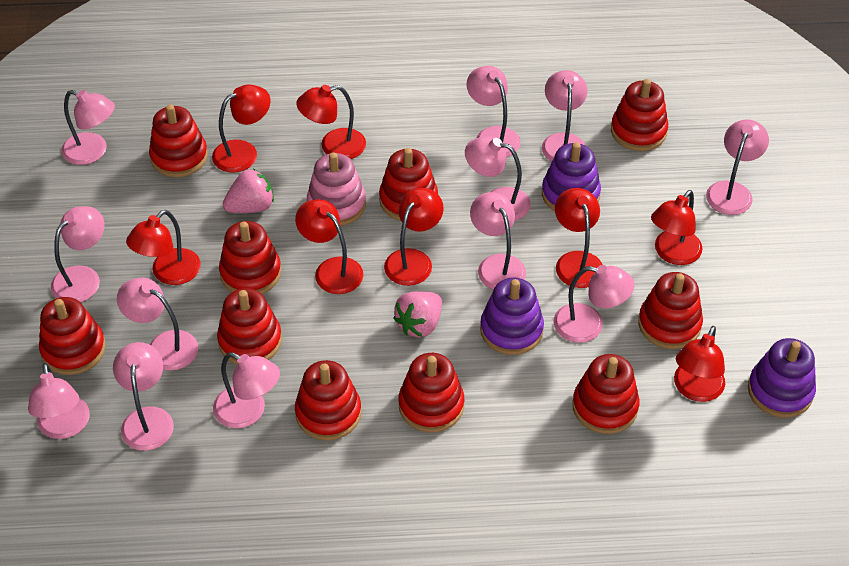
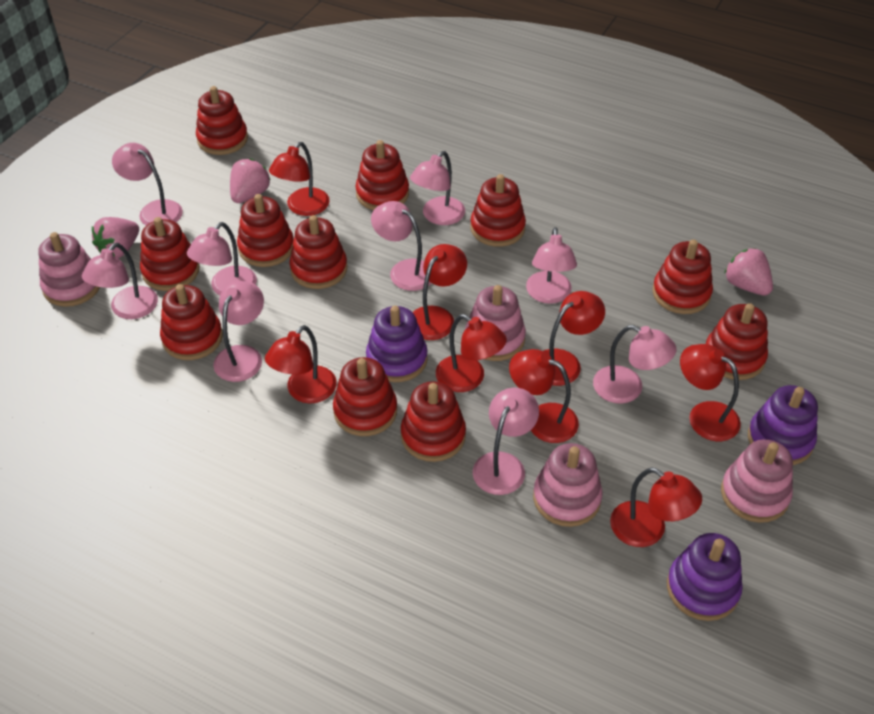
pink lamp: [28,363,90,439] [51,206,105,302] [61,90,115,165] [113,342,174,451] [117,278,198,371] [213,352,280,428] [465,136,531,220] [467,66,520,157] [470,192,526,290] [542,70,587,162] [553,265,635,343] [706,120,769,215] = 12 -> [82,243,158,319] [112,143,183,225] [187,222,257,295] [213,281,264,382] [371,201,431,291] [410,151,465,225] [473,388,539,495] [526,227,577,304] [593,325,676,404] = 9
pink stacking toy: [307,152,366,226] = 1 -> [38,232,100,307] [465,285,526,361] [533,443,603,527] [721,439,793,523] = 4
pink strawberry: [223,169,274,213] [393,291,442,337] = 2 -> [92,217,139,258] [230,159,270,203] [724,248,773,296] = 3
red stacking toy: [39,297,106,375] [149,105,208,177] [217,288,282,364] [219,221,281,294] [295,360,361,441] [379,148,438,221] [399,353,464,433] [572,354,640,434] [611,79,668,151] [638,272,703,349] = 10 -> [140,217,200,291] [160,284,223,360] [196,86,248,155] [237,194,293,267] [290,215,347,289] [333,357,397,436] [355,140,409,210] [401,381,466,462] [471,174,526,247] [652,239,713,314] [706,303,768,380] = 11

